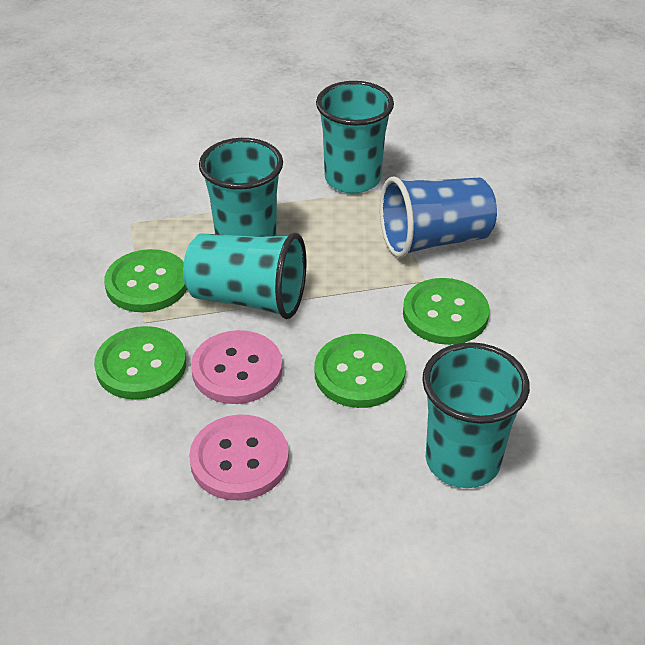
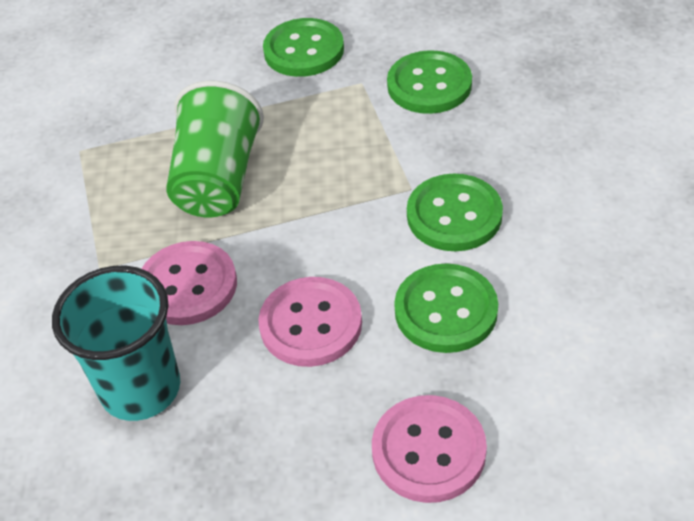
blue cup: [380,176,497,258] = 1 -> none = 0
green cup: none = 0 -> [166,81,264,218] = 1
pink button: [189,415,289,500] [191,330,282,404] = 2 -> [142,241,237,325] [258,277,362,367] [372,395,487,503] = 3
turquoise cup: [183,233,307,319] [199,138,283,237] [316,81,394,193] [422,342,530,488] = 4 -> [52,266,180,421] = 1

